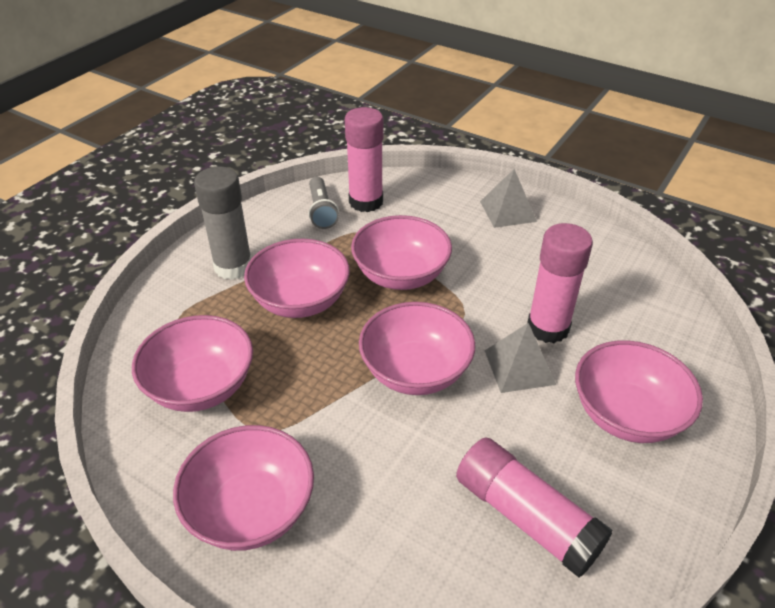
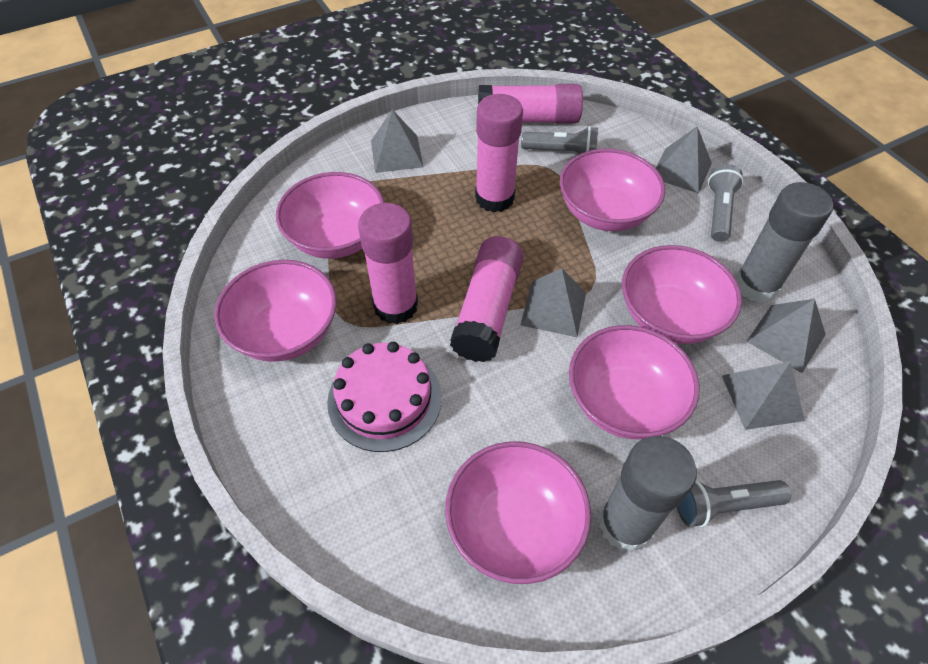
grey flashlight: [309,177,339,229] = 1 -> [521,126,598,154] [677,480,791,527] [708,164,744,242] = 3
grey glue stick: [194,167,252,280] = 1 -> [599,436,697,552] [735,182,833,303] = 2
grey pyramid: [480,169,537,228] [485,323,556,393] = 2 -> [371,109,423,173] [521,268,586,337] [656,126,712,194] [722,361,805,430] [746,299,826,373] = 5
pink cake: none = 0 -> [327,342,442,452] = 1
pink glue stick: [345,107,383,212] [456,438,613,577] [527,223,593,343] = 3 -> [358,203,418,324] [450,236,524,362] [475,94,523,212] [478,84,583,124] = 4

